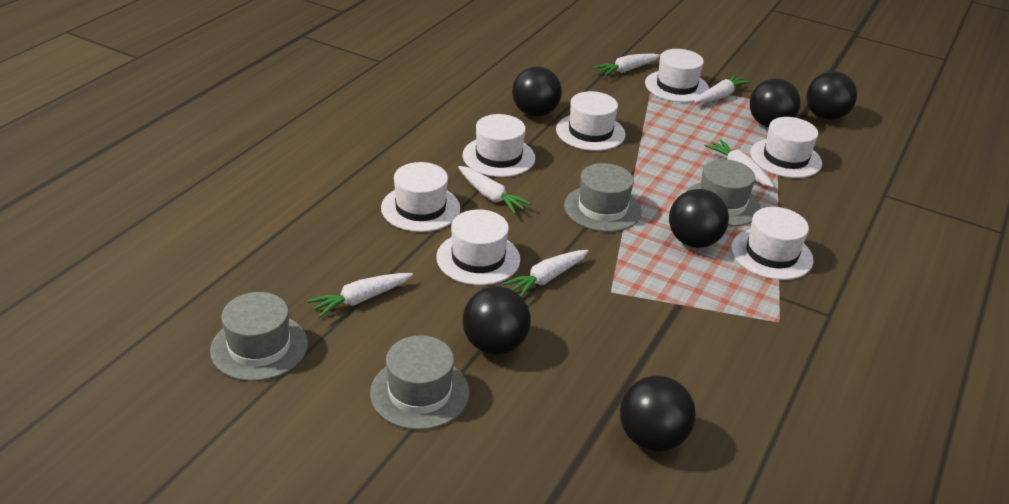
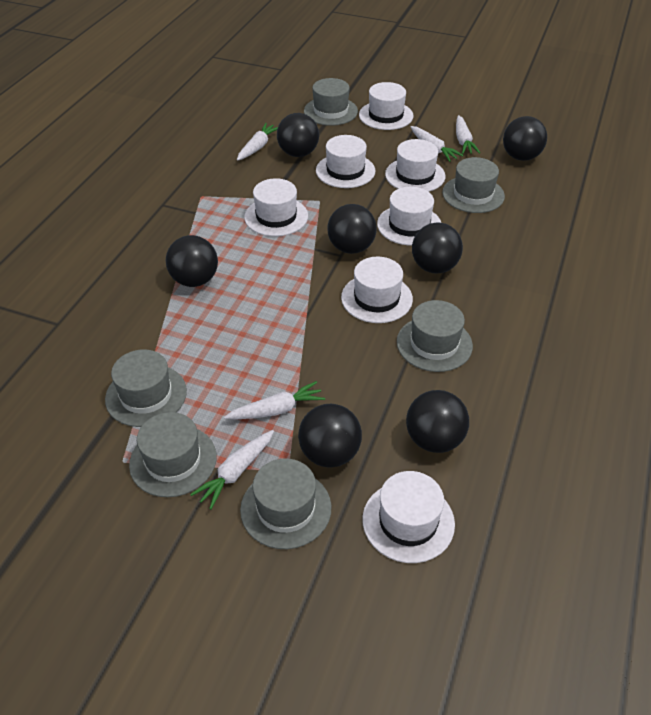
black ball: [462,286,531,355] [512,66,562,117] [620,376,696,451] [669,189,729,248] [750,78,800,127] [806,71,857,120] = 6 -> [166,235,218,287] [277,113,319,157] [298,404,362,468] [327,204,377,254] [406,390,469,453] [412,222,463,273] [503,116,547,161] = 7
grey hat: [210,292,308,381] [370,335,469,430] [564,163,642,232] [686,159,761,226] = 4 -> [105,349,187,427] [129,412,217,497] [240,458,331,549] [304,78,358,126] [397,300,473,372] [442,157,505,213] = 6
white carrot: [307,273,413,318] [458,166,532,214] [502,250,589,297] [593,53,660,76] [694,74,751,103] [704,139,774,187] = 6 -> [190,430,274,510] [224,381,325,420] [237,123,278,161] [411,126,463,162] [456,115,480,154] = 5

